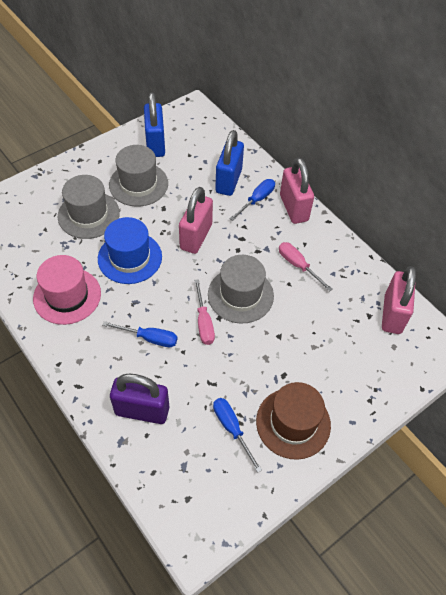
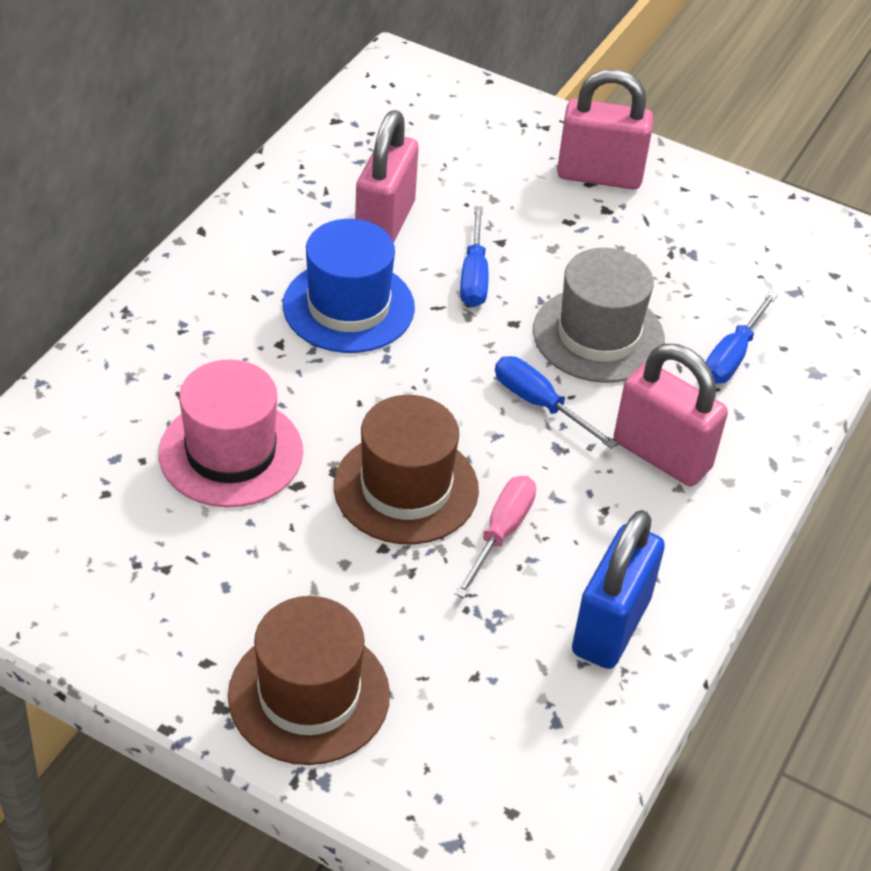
blue padlock: [144,92,165,157] [215,130,244,196] = 2 -> [572,510,665,669] = 1
brown hat: [256,382,331,460] = 1 -> [228,596,390,765] [334,395,479,545] = 2
grey hat: [58,175,120,239] [109,145,168,207] [208,255,274,324] = 3 -> [533,248,665,383] = 1
pink screwdriver: [194,279,215,345] [279,242,333,292] = 2 -> [455,476,536,598] = 1
purple padlock: [110,374,169,424] = 1 -> none = 0

